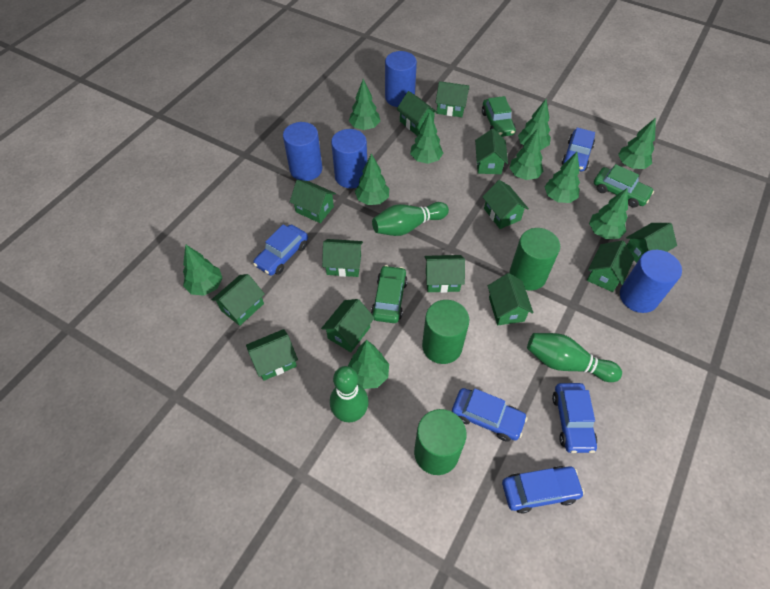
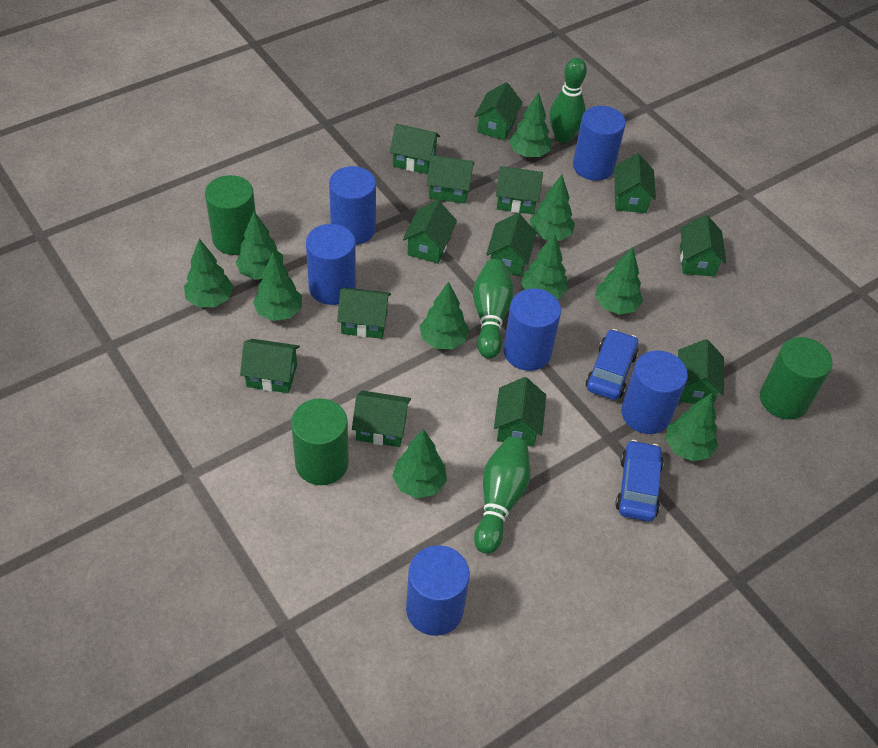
blue car: [253,224,308,276] [452,388,528,442] [502,466,584,514] [552,383,597,453] [562,127,595,171] = 5 -> [586,329,639,400] [615,440,664,522] = 2
blue cylinder: [283,122,322,181] [331,129,367,188] [385,51,417,107] [620,250,682,313] = 4 -> [306,224,356,305] [329,166,376,245] [406,545,470,636] [503,288,561,371] [573,106,626,181] [621,350,688,434] = 6
green car: [371,265,408,323] [482,96,516,137] [594,164,654,208] = 3 -> none = 0

